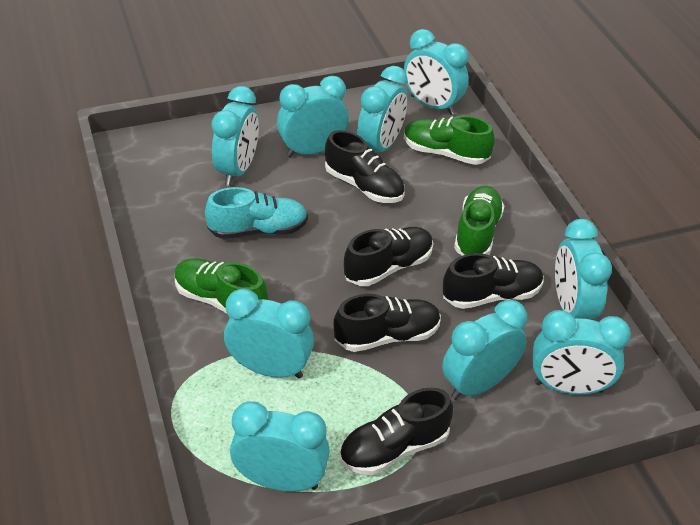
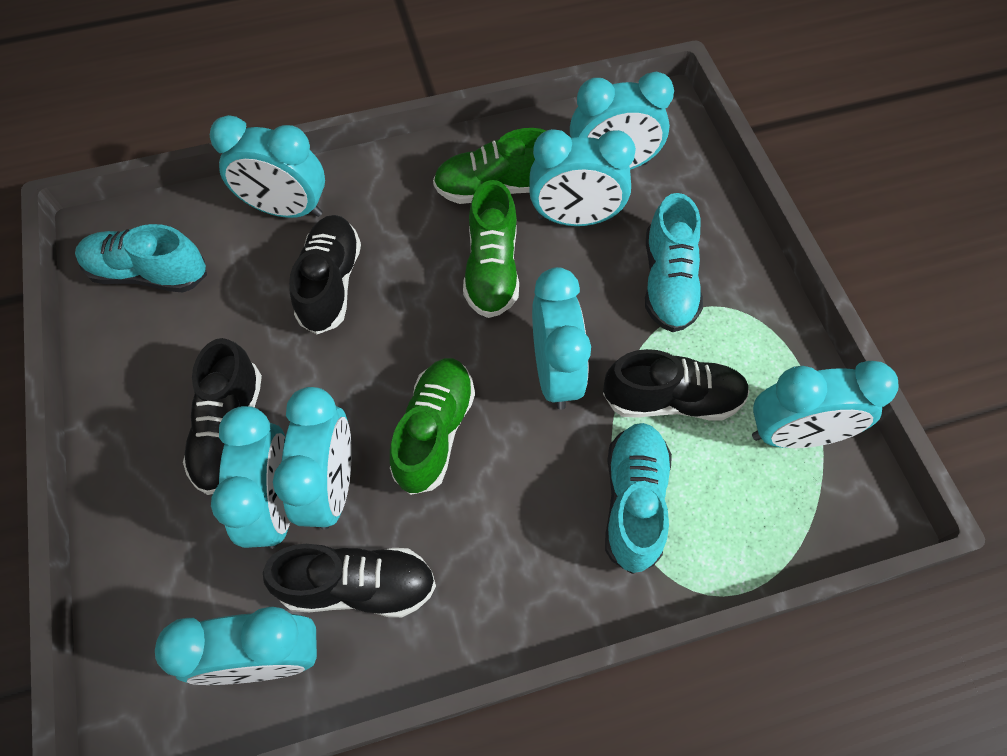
black shoe: [325,130,405,203] [333,294,441,352] [339,387,453,475] [344,227,433,286] [443,253,544,309] = 5 -> [183,338,262,495] [263,544,436,617] [289,215,361,334] [603,349,750,421] = 4
turquoise clock: [212,86,259,186] [224,289,314,379] [230,401,330,492] [277,76,348,158] [357,66,408,152] [404,29,469,115] [442,300,527,400] [533,310,631,395] [555,219,612,319] = 9 -> [155,607,317,685] [210,115,325,218] [211,406,290,549] [273,387,352,529] [530,129,636,226] [532,267,591,410] [570,72,674,170] [752,361,899,448] = 8
turquoise shoe: [205,187,308,239] = 1 -> [75,224,207,292] [605,423,672,574] [645,193,703,332] = 3

